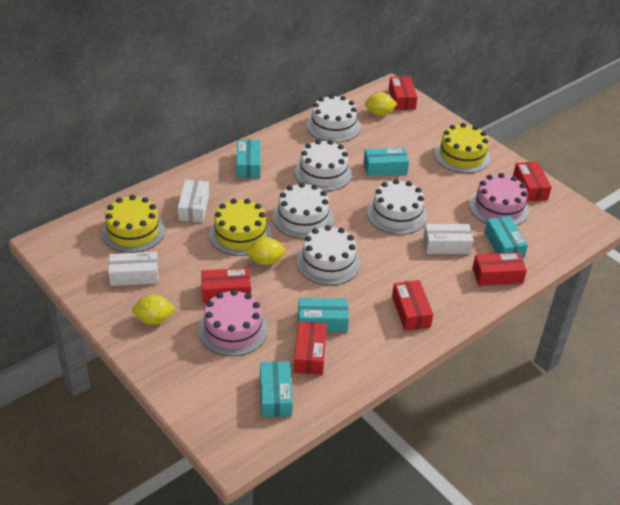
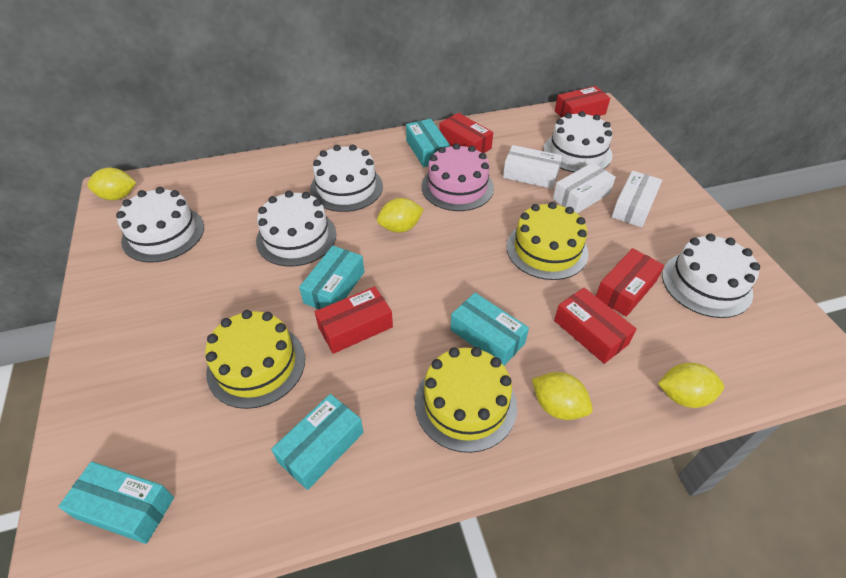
pink cake: [199,289,268,356] [469,173,529,226] = 2 -> [422,143,494,211] = 1
red box: [201,268,251,303] [294,321,327,375] [389,76,417,110] [392,280,433,331] [473,252,527,286] [513,162,552,202] = 6 -> [315,286,393,354] [439,113,493,153] [554,288,637,364] [555,86,610,118] [596,248,664,317] = 5
yellow lemon: [132,295,176,325] [245,237,286,265] [365,93,397,116] = 3 -> [87,168,136,200] [377,198,424,232] [532,372,593,420] [658,363,724,408] = 4

